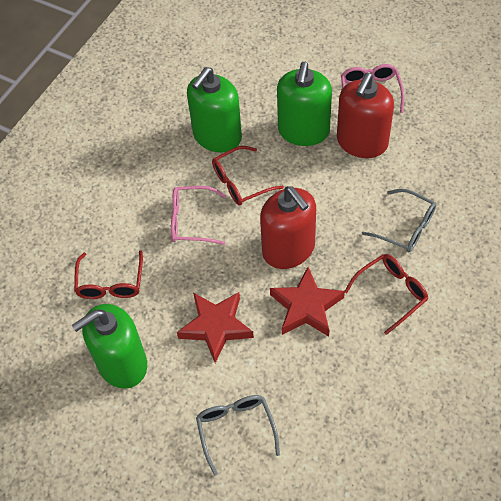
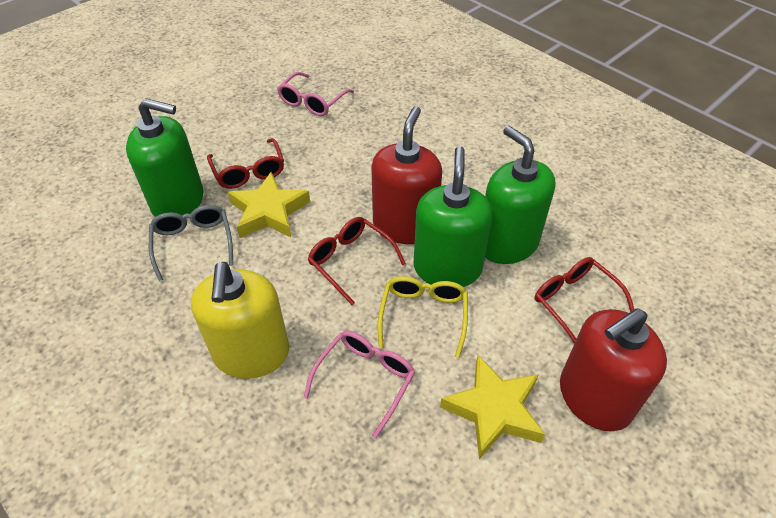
grey glasses: [196,395,280,476] [362,189,436,252] = 2 -> [149,205,234,281] = 1
red star: [177,292,254,363] [270,267,345,337] = 2 -> none = 0
yellow glasses: none = 0 -> [378,276,468,358] = 1
yellow soap dispenser: none = 0 -> [191,262,289,379] = 1
yellow star: none = 0 -> [228,172,310,238] [440,355,545,459] = 2

